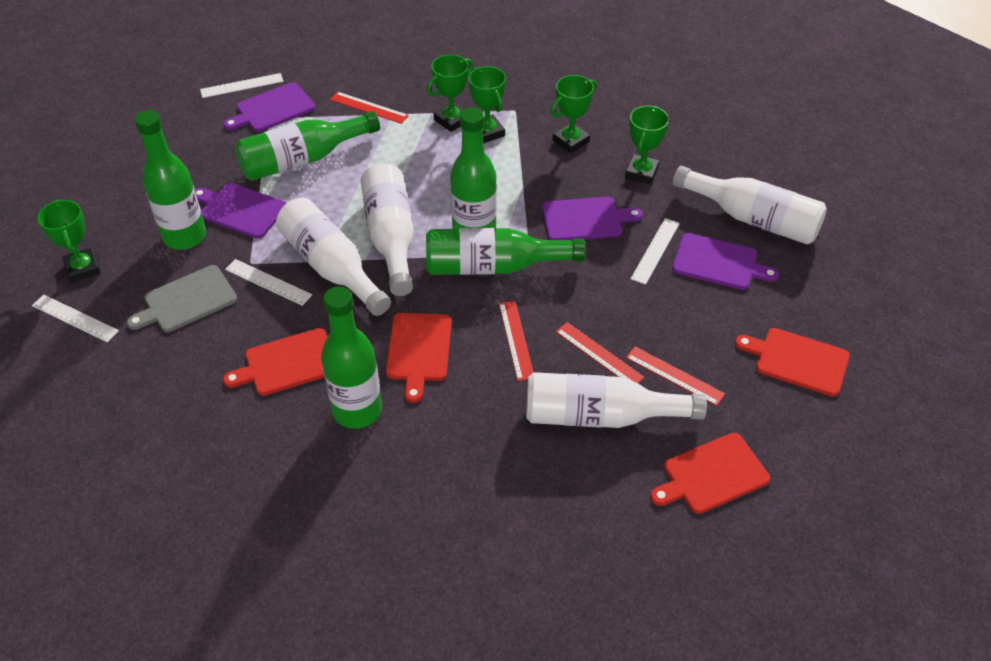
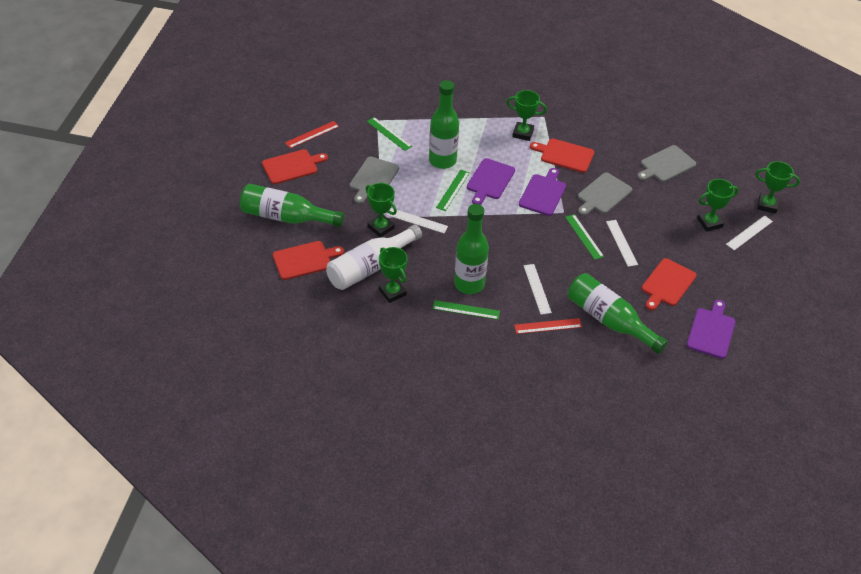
green bottle: [135,110,206,250] [235,111,380,181] [321,287,382,429] [426,228,586,275] [450,107,497,229] = 5 -> [240,184,344,227] [429,80,459,169] [454,204,489,294] [568,273,668,354] = 4
green ruler: none = 0 -> [367,117,412,151] [433,300,500,320] [436,170,470,211] [565,214,604,260] = 4
grey cutting board: [127,265,237,332] = 1 -> [349,157,399,204] [578,173,632,216] [637,145,696,182] = 3
purple cutting board: [195,183,286,239] [223,82,315,132] [542,196,643,240] [672,233,779,290] = 4 -> [467,158,515,205] [519,168,566,216] [687,300,736,359] = 3
red ruler: [330,92,409,124] [499,301,533,381] [556,322,645,383] [626,347,725,406] = 4 -> [285,121,339,148] [514,318,582,334] = 2
white bottle: [276,197,391,316] [361,164,414,296] [526,372,707,428] [673,166,827,244] = 4 -> [326,225,422,290] = 1

